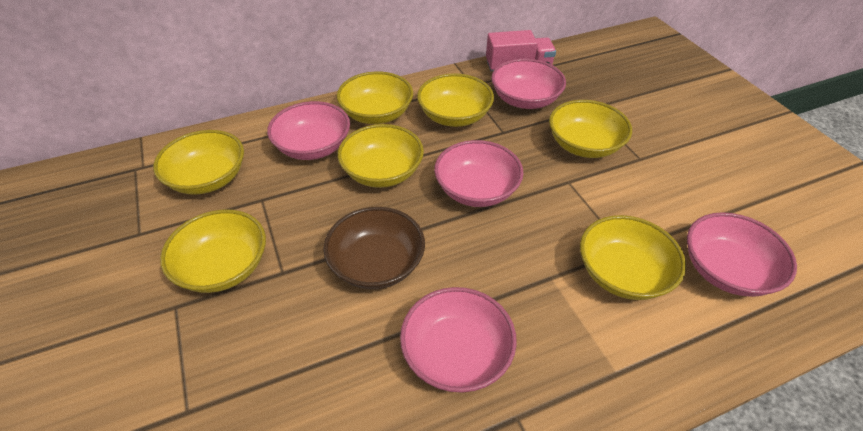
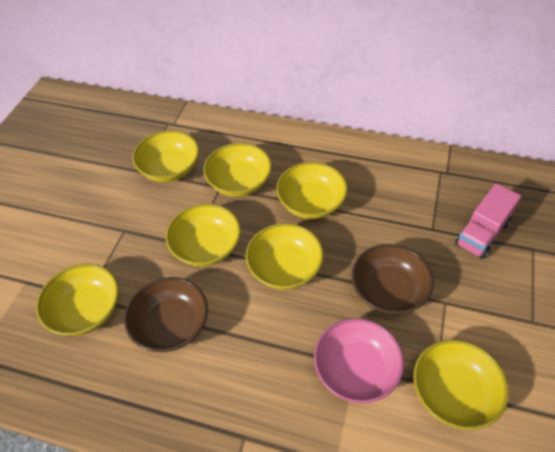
brown bowl: [323,207,425,289] = 1 -> [124,277,208,352] [352,244,434,315] = 2
pink bowl: [267,101,350,160] [400,287,517,393] [434,140,524,207] [491,59,566,109] [687,212,797,297] = 5 -> [314,318,404,403] = 1

